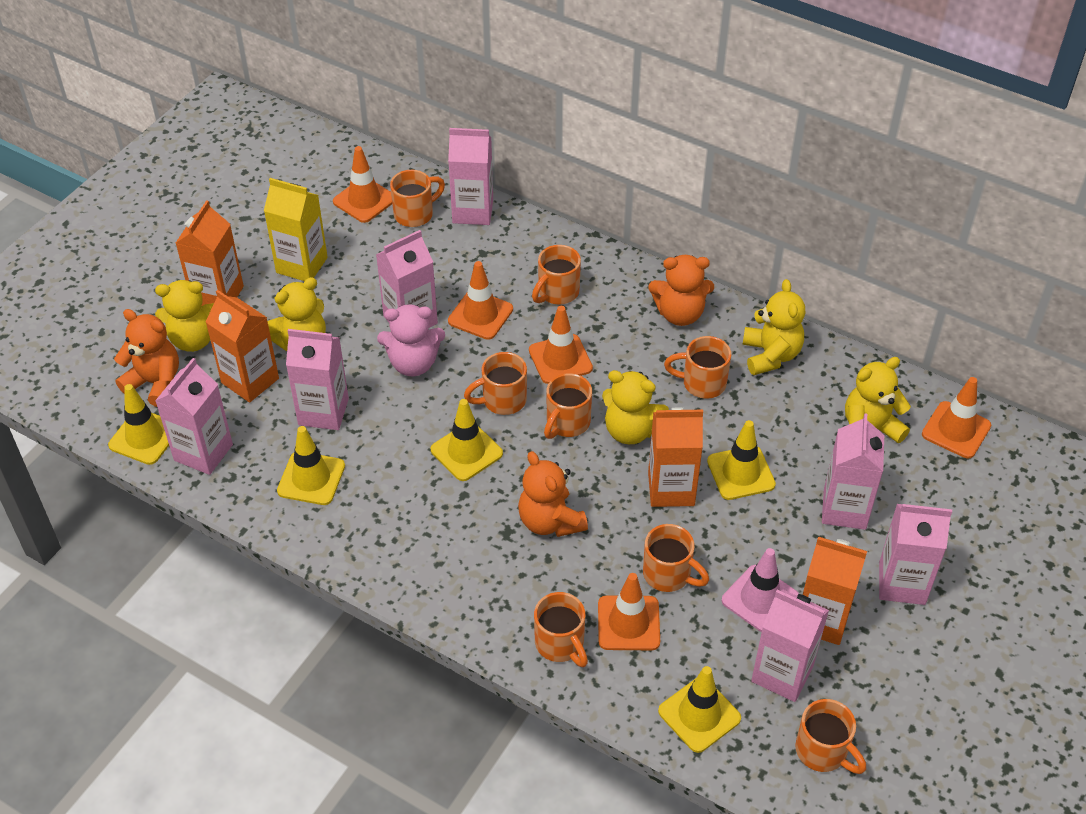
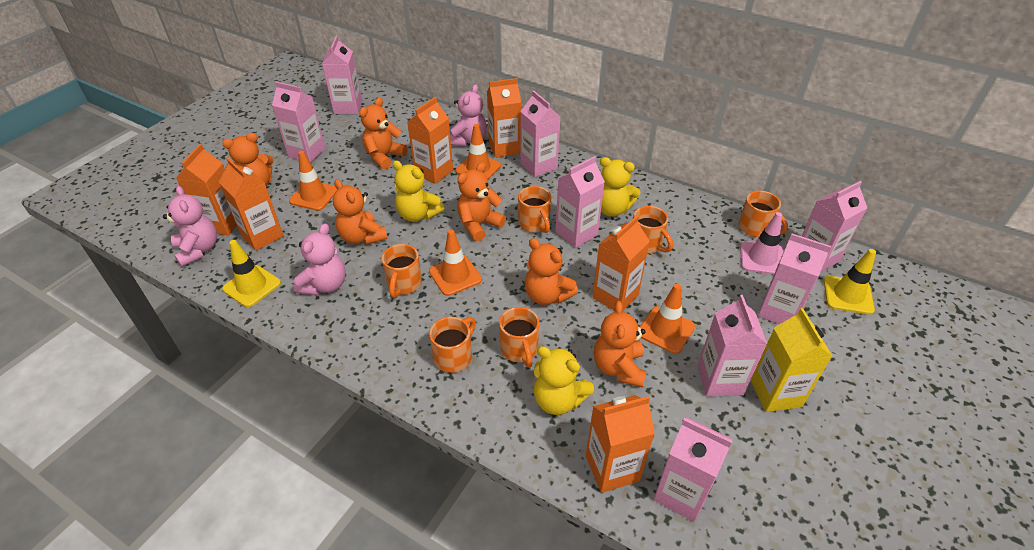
orange carton: [176,200,244,306] [206,290,279,403] [648,408,703,507] [803,537,867,645] = 4 -> [176,144,237,236] [219,158,283,251] [407,97,453,184] [487,78,521,158] [586,395,655,493] [592,216,650,312] = 6
orange mug: [390,170,445,227] [464,352,527,415] [532,245,581,305] [534,592,588,667] [544,373,592,439] [643,524,709,592] [664,336,731,399] [795,699,866,774] = 8 -> [382,244,422,298] [429,317,476,373] [499,307,539,368] [518,186,551,233] [633,206,673,253] [739,191,788,237] = 6
orange teddy bear: [114,309,179,407] [518,451,588,537] [649,255,714,326] = 3 -> [222,133,274,186] [333,179,388,245] [359,98,408,170] [457,163,506,241] [525,238,578,305] [594,301,646,387] = 6
orange traffic cone: [333,146,392,223] [448,261,513,340] [529,306,593,384] [598,573,660,650] [922,377,991,458] = 5 -> [289,151,337,211] [429,229,482,296] [455,124,501,179] [640,284,695,354] = 4
pink carton: [155,358,233,475] [286,329,349,430] [376,230,438,328] [448,128,493,225] [751,589,829,702] [822,413,884,530] [879,504,952,605] = 7 -> [272,82,325,163] [322,36,362,114] [520,90,561,177] [555,156,605,248] [654,418,732,522] [697,295,767,397] [758,234,831,324] [802,181,867,273] = 8
pink teddy bear: [377,304,445,376] = 1 -> [163,186,217,267] [294,224,346,296] [450,84,487,146] = 3
yellow teddy bear: [155,280,214,352] [267,277,326,351] [602,370,669,444] [743,279,805,375] [845,357,911,443] = 5 -> [392,160,444,222] [534,346,594,415] [600,157,640,217] = 3
yellow traffic cone: [108,384,169,465] [277,426,345,505] [431,399,503,481] [658,666,741,753] [707,420,776,500] = 5 -> [222,240,281,307] [824,249,876,315] = 2

